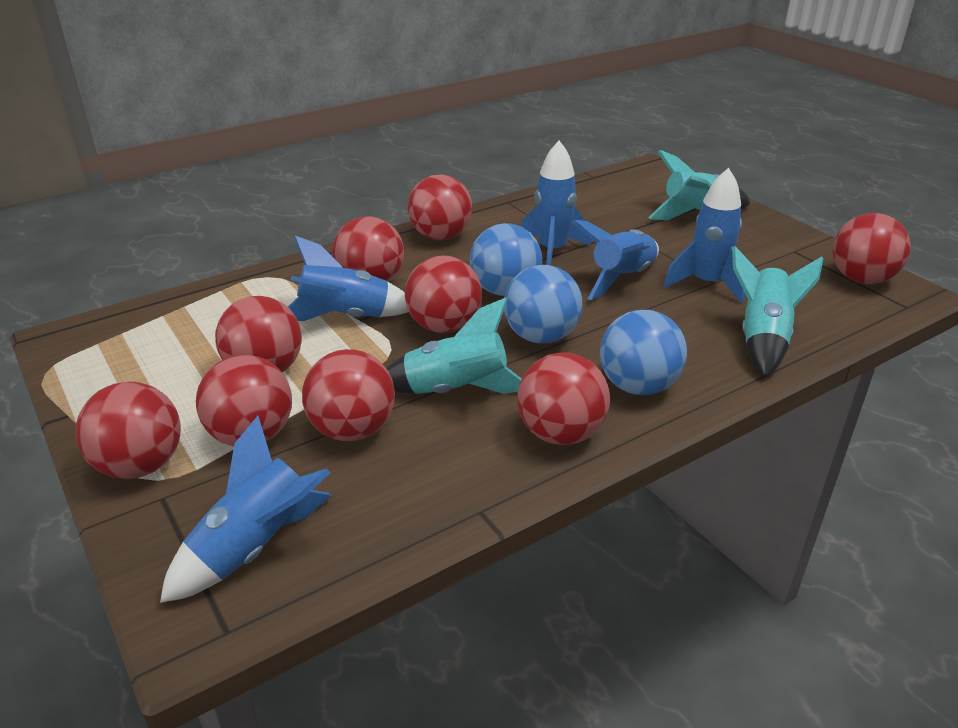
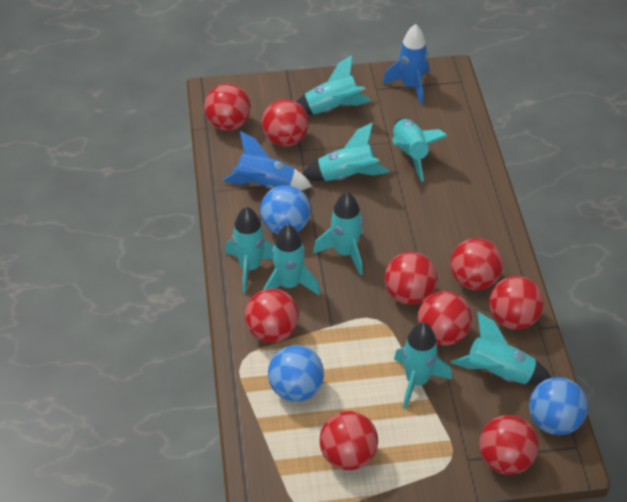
blue rocket: [160,416,332,603] [288,236,409,321] [521,141,591,266] [572,220,659,300] [664,168,745,303] = 5 -> [223,131,312,190] [383,24,429,105] = 2
turquoise rocket: [386,297,522,394] [648,150,751,220] [732,246,823,377] = 3 -> [225,206,274,293] [263,224,320,296] [296,55,372,115] [303,122,390,181] [313,192,363,275] [392,118,447,182] [394,322,452,409] [451,312,552,385] = 8

